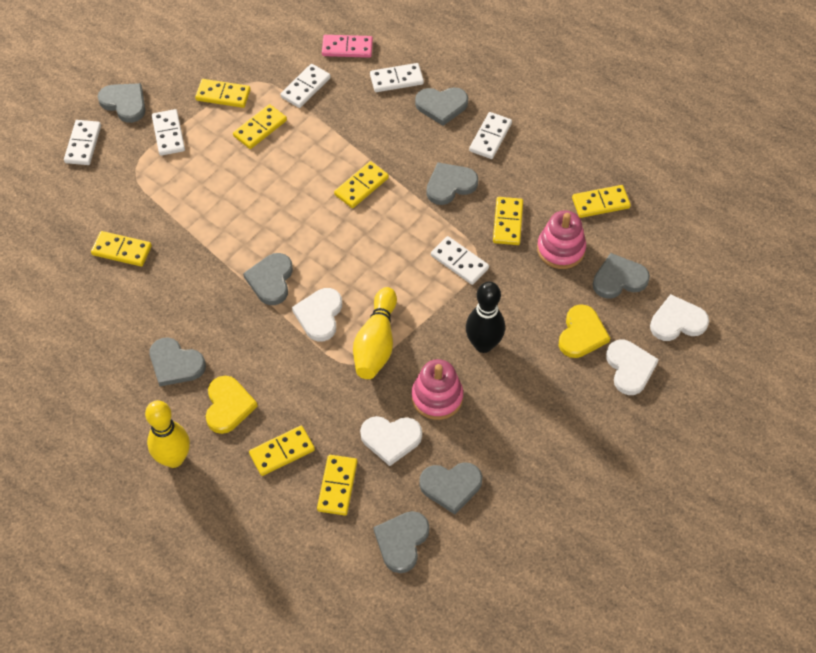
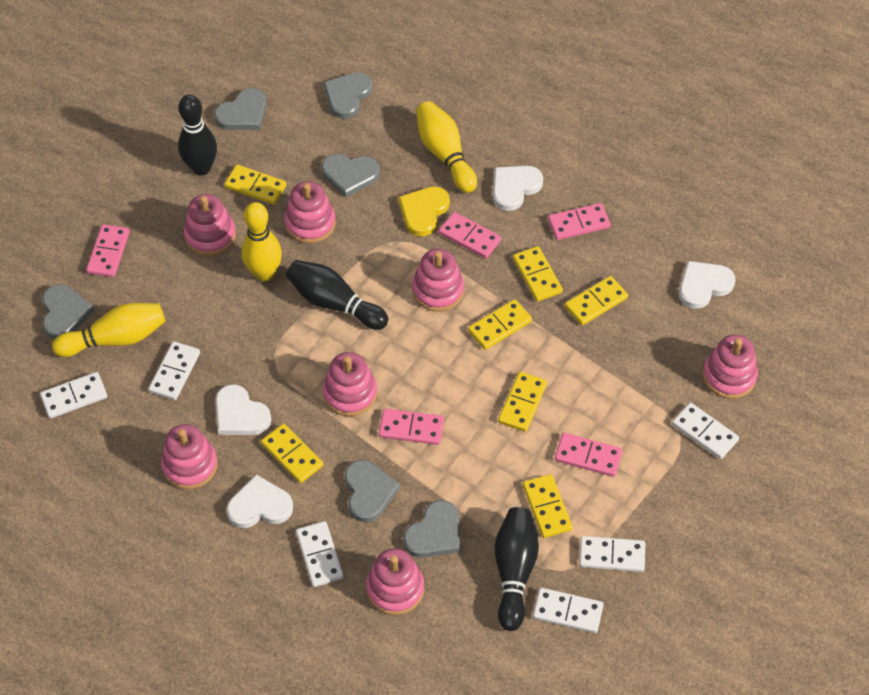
black bowling pin: [466,282,505,353] = 1 -> [178,94,217,175] [286,260,388,330] [495,507,539,631] = 3
grey heart: [98,83,145,123] [150,337,206,386] [243,253,293,305] [374,511,429,573] [415,87,468,126] [419,462,482,514] [426,162,478,205] [593,253,650,299] = 8 -> [42,284,94,340] [214,88,267,130] [322,154,380,197] [323,72,373,119] [344,460,400,522] [403,500,460,558] = 6
pink domino: [322,35,373,58] = 1 -> [86,224,130,277] [379,409,444,445] [439,212,501,259] [548,203,611,240] [555,433,623,477] = 5
pink stacking toy: [412,359,463,420] [537,210,586,269] = 2 -> [161,424,218,489] [184,194,236,256] [284,181,336,243] [323,352,377,416] [366,548,424,615] [412,249,464,312] [703,335,758,399] = 7
yellow bowling pin: [145,400,190,468] [353,287,397,379] = 2 -> [52,303,165,357] [241,202,282,281] [416,101,477,193] = 3
yellow domino: [91,231,152,267] [195,79,251,108] [233,104,287,149] [249,426,315,476] [317,455,357,515] [334,161,389,208] [493,197,523,245] [572,185,631,218] = 8 -> [224,165,287,205] [261,424,323,483] [468,299,532,350] [498,372,547,432] [513,246,563,302] [523,474,573,538] [565,276,628,325] = 7
yellow heart: [206,376,258,434] [559,304,610,358] = 2 -> [398,186,450,236] = 1

